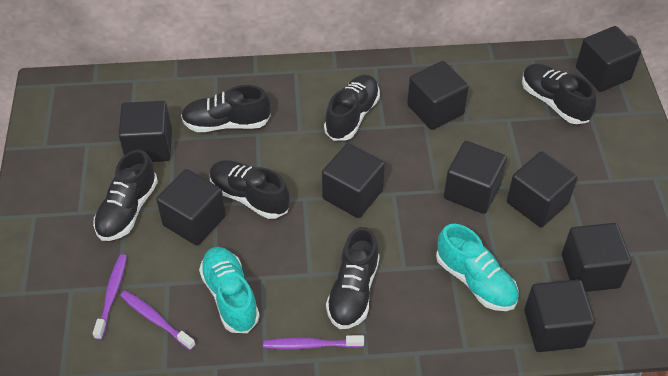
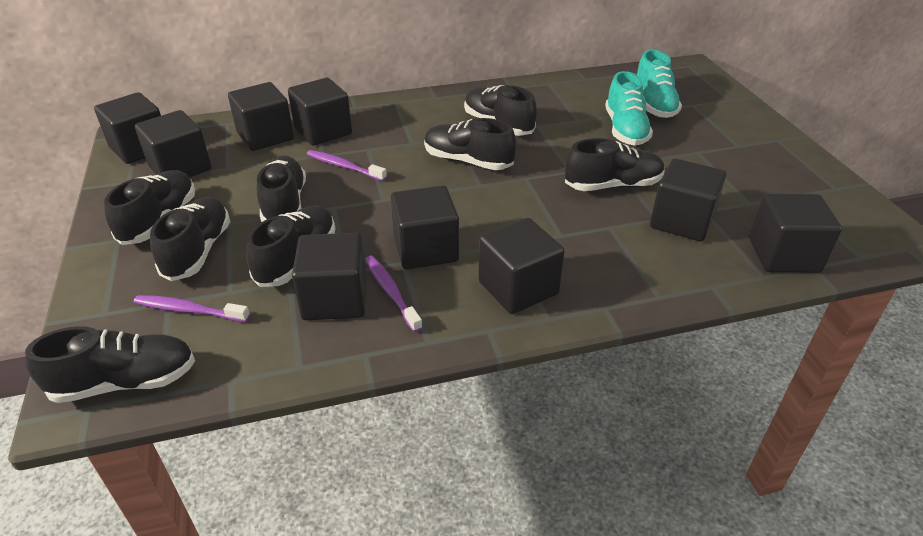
black shoe: [93,150,158,241] [181,85,271,132] [210,160,290,219] [324,75,380,141] [326,227,380,329] [522,64,596,124] = 6 -> [25,326,195,403] [104,170,195,245] [150,197,230,281] [246,205,335,287] [257,155,306,222] [424,118,516,170] [464,85,537,136] [565,138,665,191] = 8

